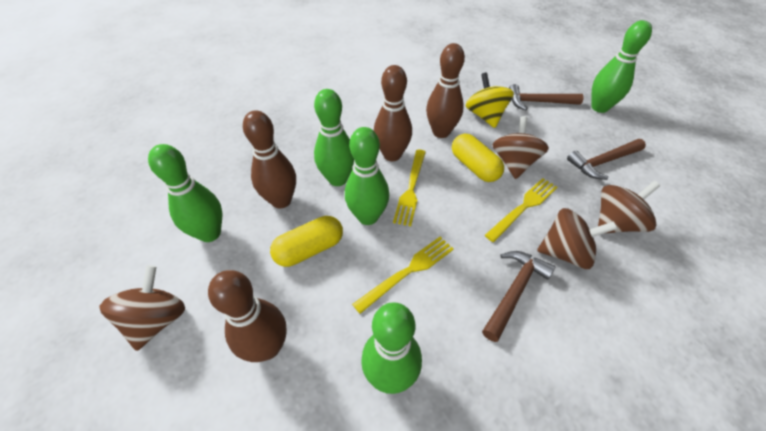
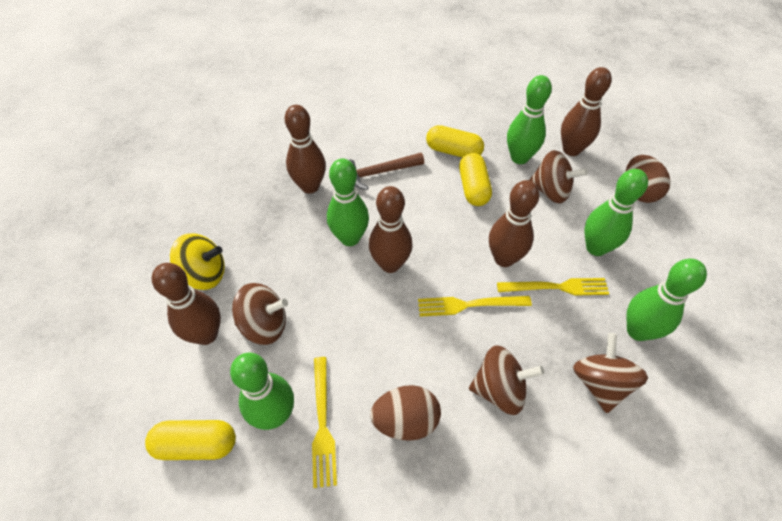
brown bowling pin: [208,270,287,362] [243,110,296,208] [374,65,412,161] [426,43,465,138] = 4 -> [152,263,221,345] [285,105,326,194] [369,186,412,273] [489,180,539,267] [561,67,612,156] = 5
brown egg: none = 0 -> [370,385,441,441] [625,155,671,203] = 2
brown hammer: [482,251,555,342] [509,84,584,110] [567,139,646,180] = 3 -> [348,153,424,190] = 1
yellow capsule: [270,216,343,267] [452,134,504,182] = 2 -> [145,420,236,460] [426,125,484,158] [459,153,492,206] = 3

